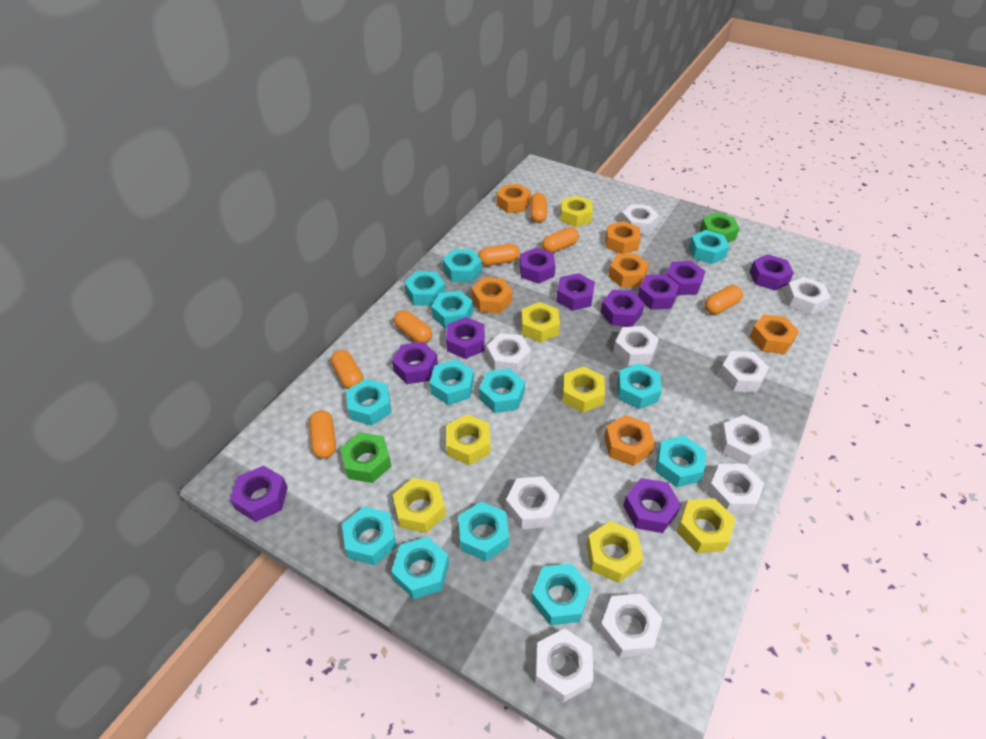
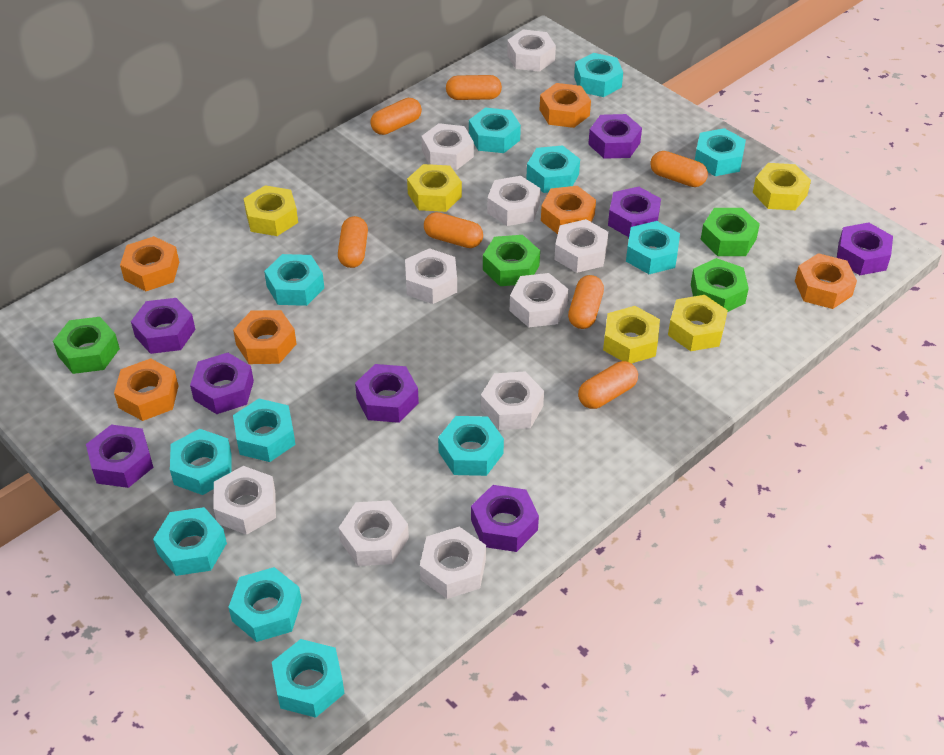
green nut: [340,432,392,483] [700,212,740,243] = 2 -> [53,317,120,374] [483,235,540,286] [691,258,749,312] [701,208,760,256] = 4
purple nut: [230,466,288,522] [392,342,438,384] [446,317,485,359] [520,248,556,284] [556,273,595,311] [601,290,645,327] [623,478,681,533] [638,274,680,310] [666,261,706,295] [749,254,794,291] = 10 -> [86,425,154,488] [131,298,196,354] [190,353,254,414] [355,364,419,423] [471,485,539,552] [588,114,642,159] [608,187,661,237] [837,223,893,275] = 8
turquoise nut: [342,506,397,565] [346,379,392,426] [391,537,449,599] [404,271,446,306] [430,359,474,405] [431,291,473,329] [443,249,482,282] [458,502,509,561] [479,368,525,413] [531,563,591,625] [617,363,662,409] [655,436,706,487] [689,230,729,264] = 13 -> [153,507,227,576] [170,429,232,495] [228,567,302,642] [233,399,296,462] [264,254,324,306] [272,639,345,718] [438,416,504,476] [469,107,521,153] [526,145,580,193] [574,53,623,97] [626,221,680,274] [695,128,746,176] = 12
yellow nut: [393,478,446,533] [446,414,490,465] [521,302,560,343] [560,195,593,227] [562,366,605,413] [587,521,643,583] [677,498,736,553] = 7 -> [244,185,298,236] [407,164,462,212] [603,306,660,363] [668,295,728,351] [753,163,811,210] = 5

